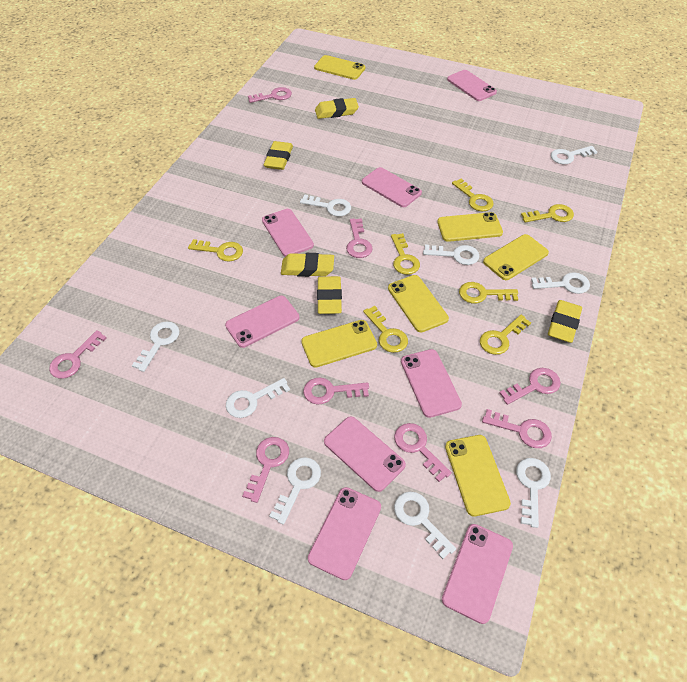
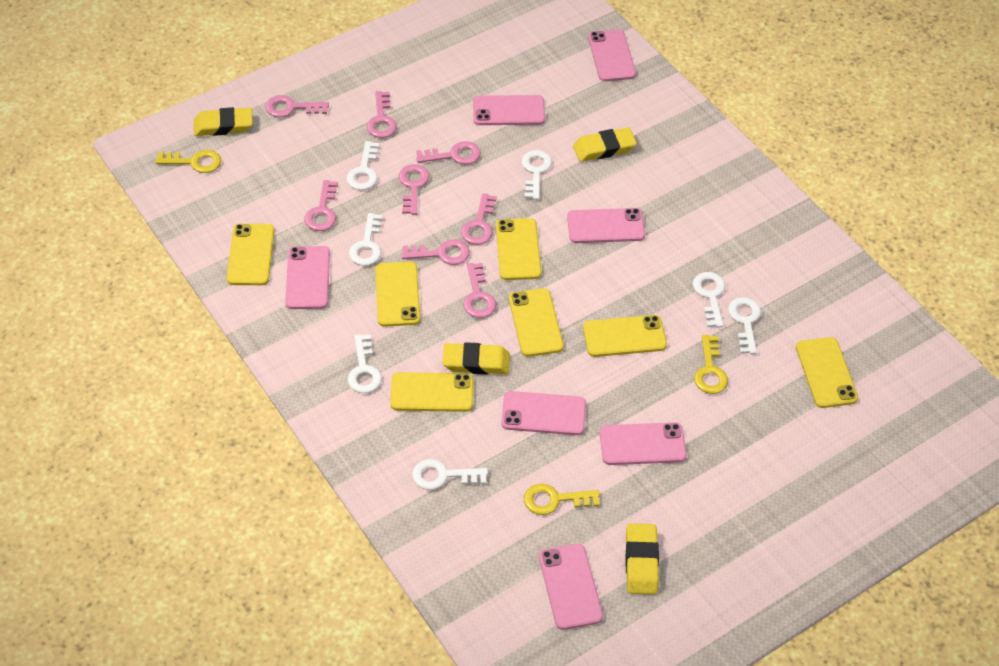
pink phone: [225,296,299,348] [262,209,314,257] [308,487,381,580] [324,416,406,492] [362,167,422,207] [401,349,462,418] [442,524,513,624] [447,70,497,101] = 8 -> [285,246,330,309] [473,95,545,125] [501,391,586,435] [539,544,603,630] [567,208,645,243] [588,29,636,82] [600,422,687,465] = 7
white key: [132,321,179,372] [226,378,290,418] [269,457,321,525] [300,194,351,216] [394,492,456,559] [423,244,479,265] [516,458,551,528] [531,272,590,294] [551,146,597,164] = 9 -> [346,141,380,190] [348,334,382,393] [349,213,383,266] [412,459,488,490] [522,150,552,200] [693,272,725,327] [728,297,761,354] = 7
yellow eraser: [264,141,293,170] [281,253,334,277] [315,98,359,119] [317,276,342,314] [548,300,582,343] = 5 -> [194,107,253,136] [443,342,510,375] [573,127,637,162] [625,523,659,595] = 4
yellow key: [188,239,243,262] [363,306,408,353] [391,233,420,275] [452,179,494,211] [459,282,518,304] [480,315,531,355] [521,204,574,222] = 7 -> [155,150,221,173] [524,484,600,515] [694,335,728,394] = 3
yellow phone: [301,320,377,368] [314,55,365,80] [388,275,449,333] [437,212,503,242] [445,435,511,517] [483,234,549,280] = 6 -> [227,224,274,285] [375,262,420,327] [390,372,473,412] [496,218,542,280] [509,288,564,357] [583,315,667,357] [796,337,858,408] = 7

